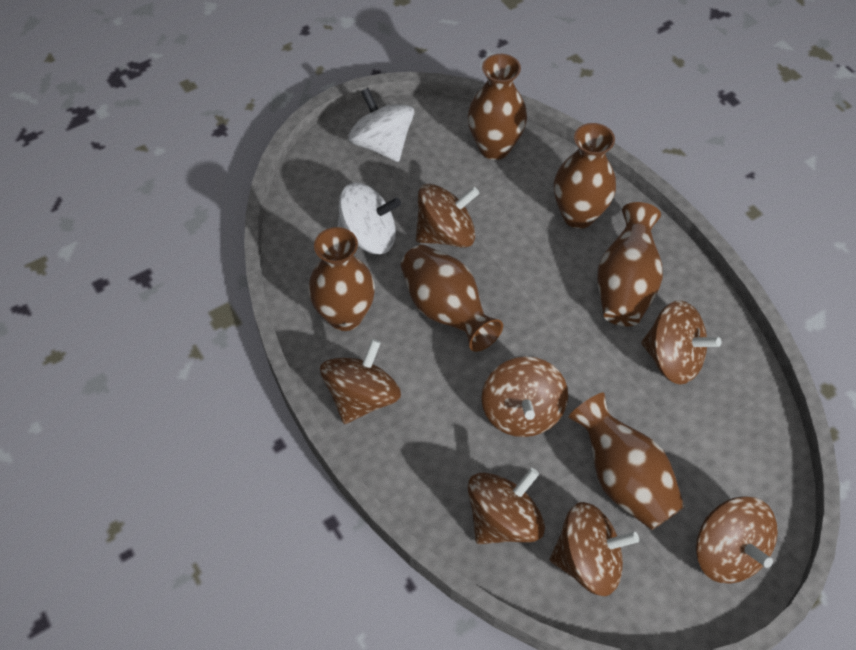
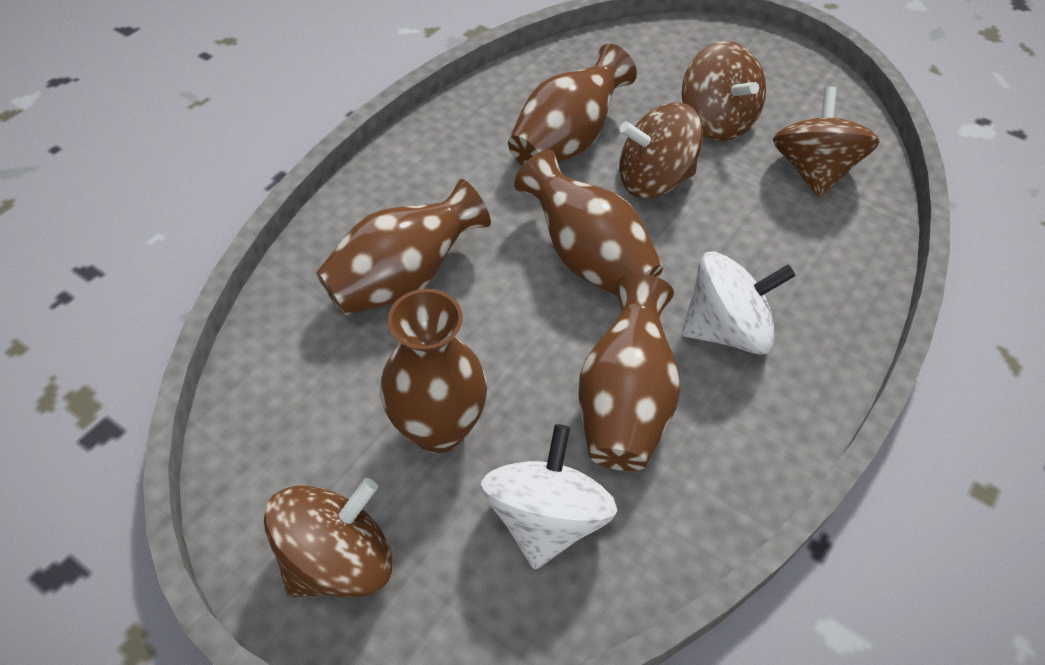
brown spinning top: [320,339,401,424] [416,184,480,248] [468,468,545,544] [481,357,568,437] [550,502,639,596] [641,300,721,384] [696,496,778,583] = 7 -> [264,478,392,598] [619,103,703,198] [682,41,766,141] [773,87,880,198] = 4
brown vase: [308,227,375,331] [401,245,503,352] [468,54,527,160] [554,123,616,229] [568,392,685,530] [597,202,663,326] = 6 -> [316,179,491,315] [380,289,487,453] [508,44,637,166] [514,149,663,296] [578,274,681,471] = 5

